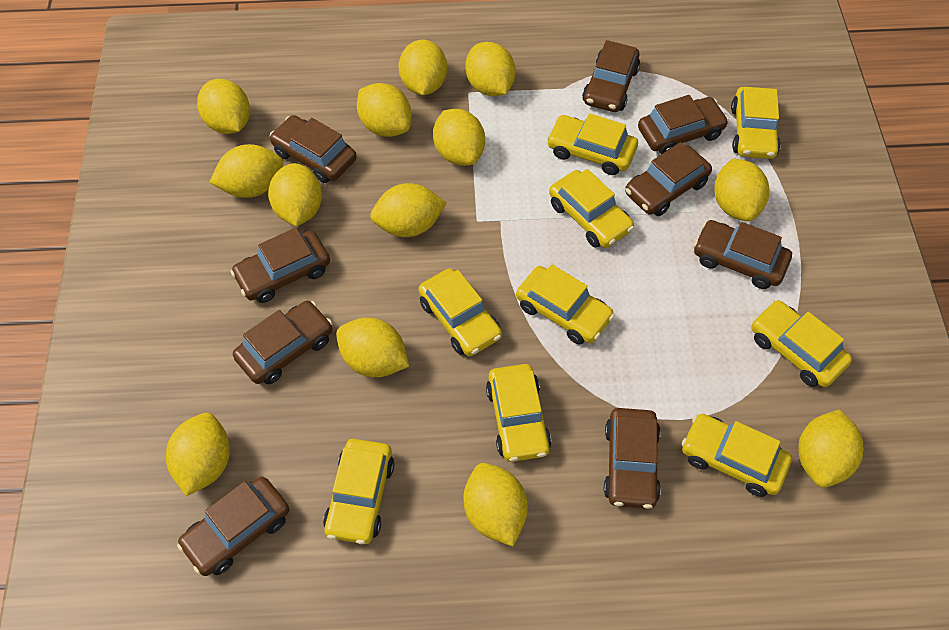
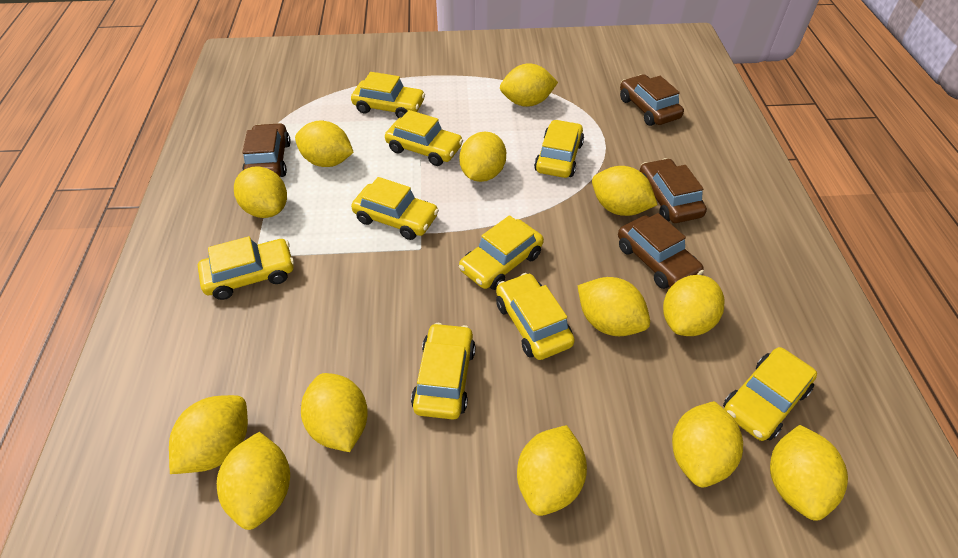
brown car: [177,477,289,576] [231,228,330,303] [233,301,332,384] [270,115,357,183] [582,40,640,112] [604,408,661,509] [625,142,712,216] [638,95,729,154] [694,220,792,289] = 9 -> [242,123,291,177] [618,213,704,289] [620,74,684,126] [640,158,707,223] = 4

